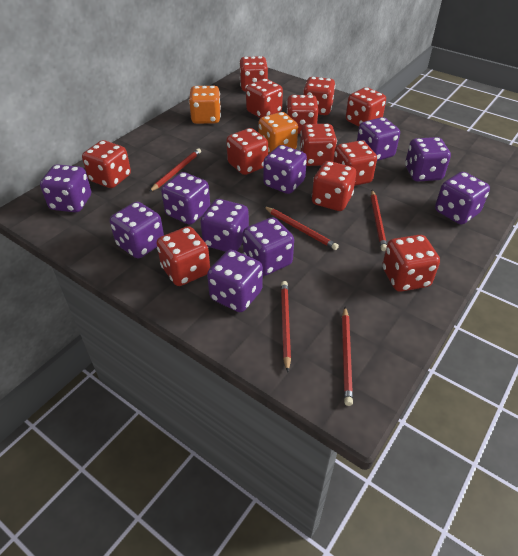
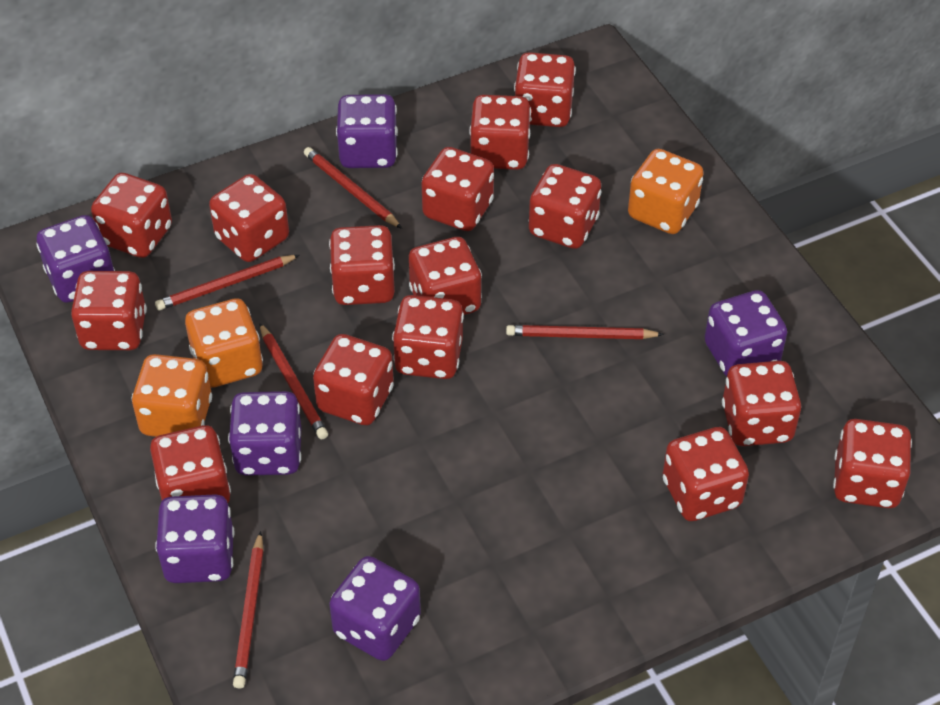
orange dice: [189,86,221,124] [258,112,298,153] = 2 -> [132,354,212,437] [185,298,263,388] [628,149,704,234] = 3
purple dice: [40,164,91,212] [110,202,164,259] [161,172,210,225] [200,199,249,252] [207,250,263,312] [243,217,294,276] [263,145,307,194] [357,117,400,161] [405,137,451,182] [435,172,490,225] = 10 -> [36,215,115,303] [155,494,234,583] [228,391,301,476] [329,556,421,661] [336,94,398,168] [704,290,787,377] = 6
red dice: [82,140,131,188] [157,226,210,286] [226,128,268,175] [239,56,268,92] [246,79,283,118] [286,95,318,134] [299,124,337,166] [303,77,335,115] [312,161,356,211] [333,140,377,186] [346,87,386,126] [382,235,440,292] = 12 -> [71,271,147,350] [91,173,172,258] [150,425,231,503] [209,174,289,262] [313,334,394,425] [329,225,395,305] [392,295,464,379] [409,237,482,315] [422,147,494,231] [469,95,531,170] [514,52,576,127] [529,164,601,249] [663,427,749,521] [722,361,801,446] [833,419,912,508] = 15

